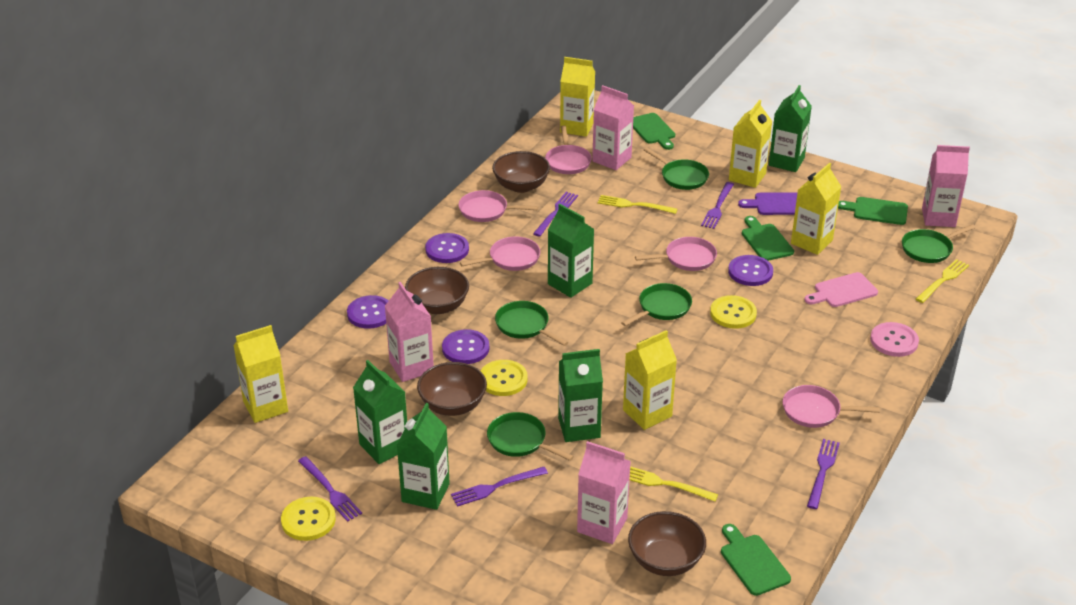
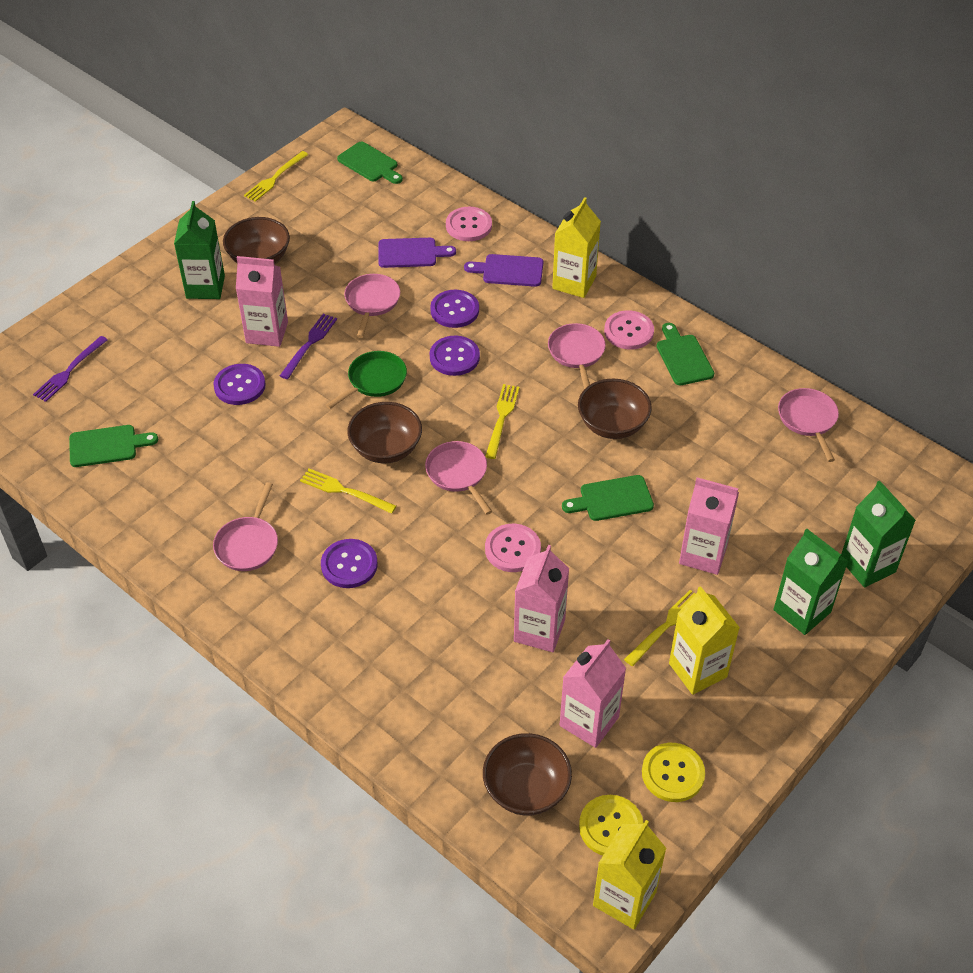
green carton: [353,360,407,464] [397,403,450,510] [548,204,594,298] [558,349,603,442] [769,85,812,172] = 5 -> [174,201,225,299] [774,529,848,635] [841,481,916,588] = 3
green pan: [487,412,574,461] [495,301,568,346] [621,283,692,326] [644,147,709,190] [902,224,976,263] = 5 -> [326,351,407,409] = 1
pink button: [870,322,919,357] = 1 -> [446,207,492,241] [485,524,541,572] [604,310,654,349] = 3
pink cutting board: [805,272,878,307] = 1 -> none = 0
purple cutting board: [738,192,798,215] = 1 -> [378,238,456,268] [464,254,543,287] = 2
purple fork: [298,456,362,522] [451,467,548,507] [533,192,578,236] [701,182,734,229] [807,439,840,509] = 5 -> [33,336,108,402] [280,314,337,379] = 2
yellow button: [281,497,336,541] [480,360,528,396] [710,295,757,329] = 3 -> [579,795,644,855] [642,743,705,802] = 2
yellow carton: [233,325,288,423] [560,57,595,137] [623,330,677,430] [729,100,772,188] [791,163,841,255] = 5 -> [552,197,601,298] [593,820,666,930] [669,586,740,695] = 3
yellow fork: [598,195,677,214] [629,466,718,501] [916,259,969,303] = 3 -> [244,151,308,202] [300,468,396,514] [485,384,520,459] [624,590,695,666] = 4

